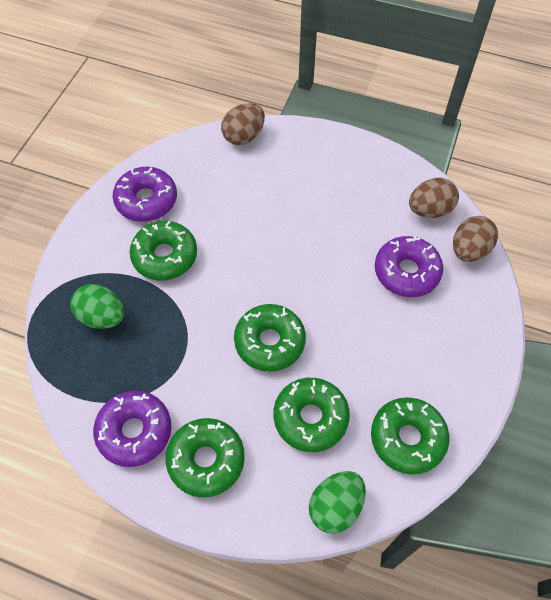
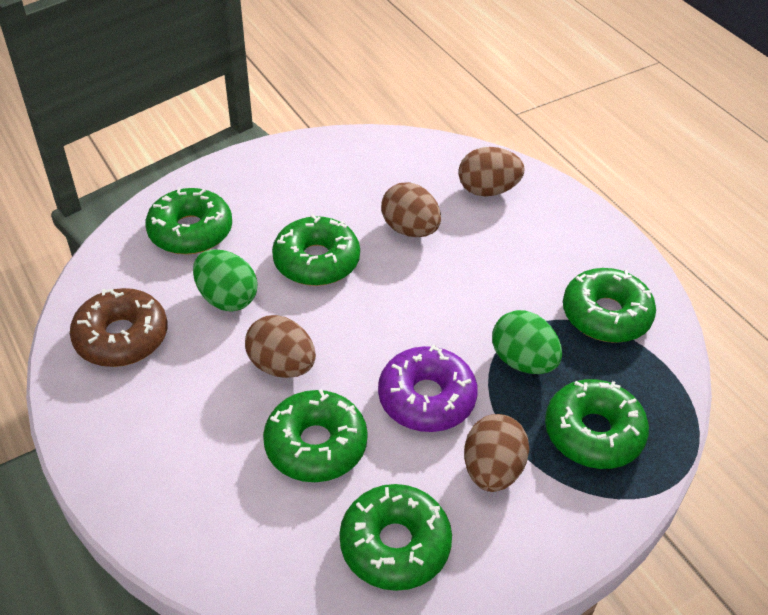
brown donut: none = 0 -> [70,288,167,367] = 1
brown egg: [221,103,265,145] [409,178,459,218] [453,216,498,262] = 3 -> [245,315,316,378] [381,182,441,237] [459,147,525,196] [464,414,529,492] = 4
green donut: [129,221,197,280] [166,418,245,497] [234,304,306,371] [273,378,350,452] [371,397,449,474] = 5 -> [145,187,232,255] [263,389,368,482] [272,214,360,286] [339,484,452,591] [545,379,649,469] [563,268,656,343] = 6
purple donut: [93,391,172,467] [112,167,177,222] [375,236,443,297] = 3 -> [378,344,478,432] = 1

